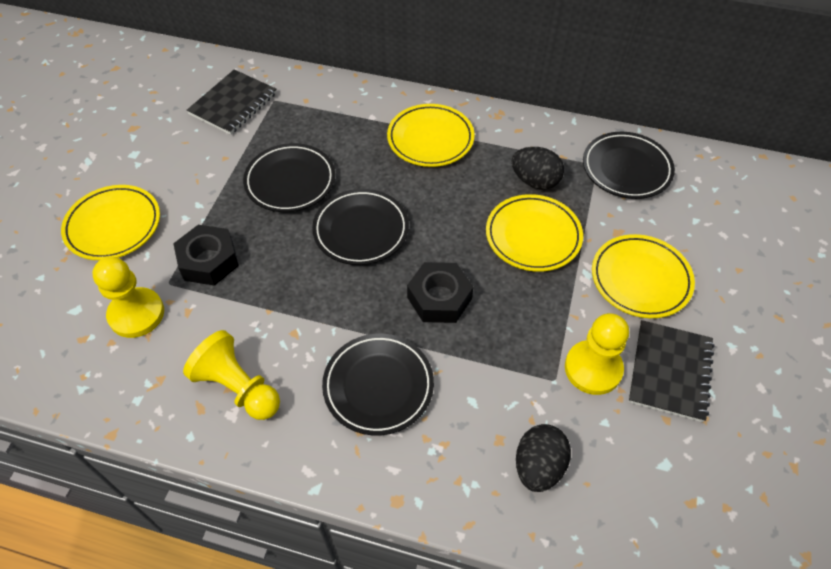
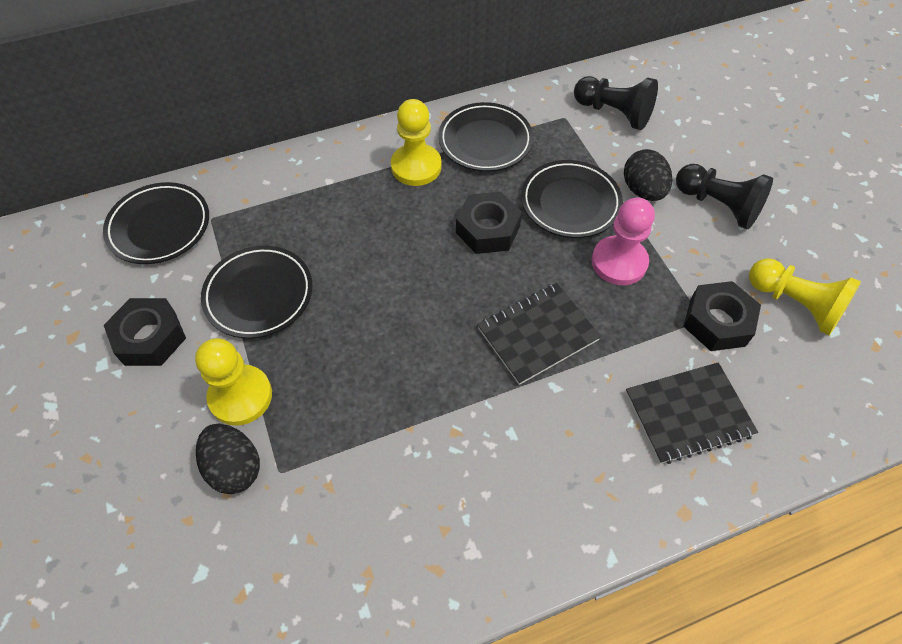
black nut: [173,225,239,286] [407,262,474,323] = 2 -> [104,298,186,366] [456,192,522,254] [683,281,761,351] = 3
black pawn: none = 0 -> [574,76,658,130] [676,164,773,229] = 2
pink pawn: none = 0 -> [592,198,655,285] = 1
yellow plate: [61,185,160,260] [387,104,474,167] [486,194,583,272] [592,234,695,318] = 4 -> none = 0

